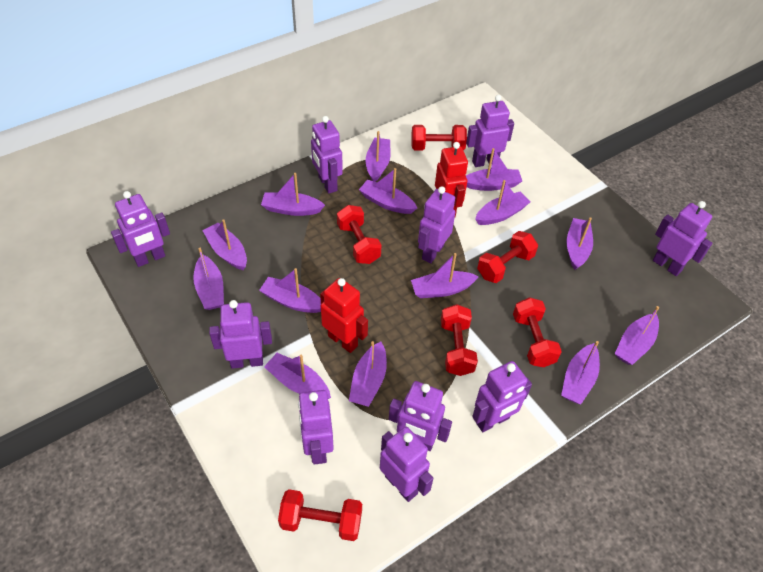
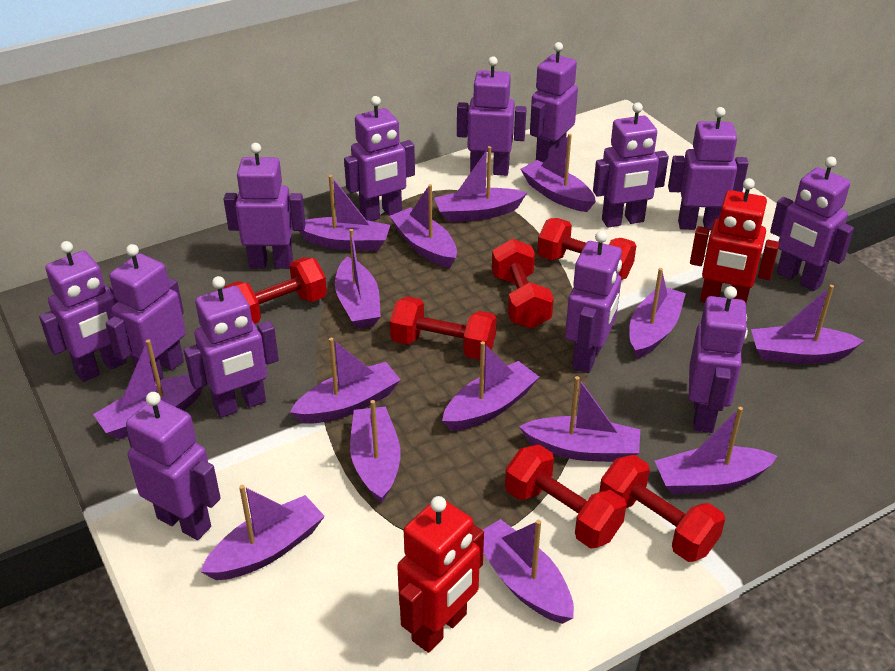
purple boat: [193,248,224,310] [202,220,247,270] [259,268,321,313] [261,173,325,216] [264,353,331,399] [349,341,387,407] [359,168,417,214] [366,131,391,182] [411,253,479,298] [466,148,522,191] [475,180,530,225] [561,341,600,404] [566,217,593,270] [615,306,659,365] = 14 -> [93,339,203,439] [201,485,325,580] [290,338,401,424] [299,175,390,251] [335,229,381,329] [350,400,400,504] [390,184,457,268] [434,146,527,222] [442,341,539,431] [483,519,574,624] [519,376,640,462] [521,134,596,212] [629,268,686,359] [655,407,777,494] [751,285,864,364] = 15
purple robot: [111,191,170,267] [209,300,272,369] [298,390,334,464] [311,116,343,194] [380,427,433,502] [389,381,452,451] [418,186,455,263] [466,95,514,167] [472,361,532,432] [653,201,712,276] = 10 -> [39,241,126,382] [106,244,186,381] [126,392,221,540] [184,276,279,418] [224,143,306,269] [344,96,415,221] [457,56,527,176] [530,42,578,163] [565,231,622,373] [593,102,669,227] [668,107,749,230] [689,286,748,433] [770,157,854,291] = 13

